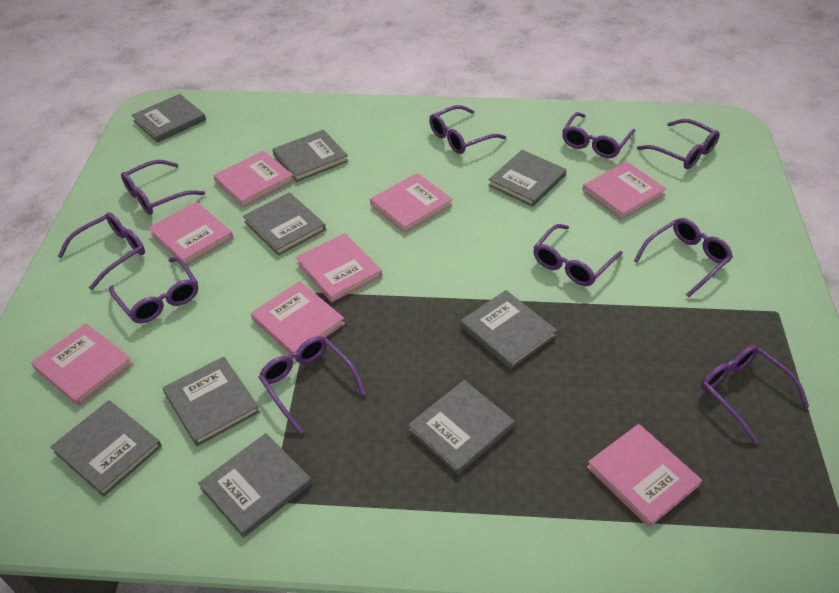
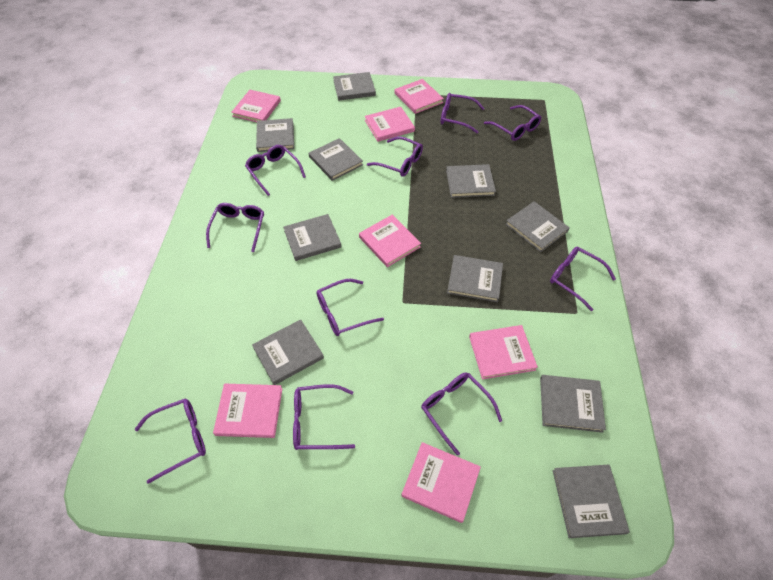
grey book: [51,400,162,497] [132,94,206,143] [163,356,260,446] [198,433,312,538] [243,192,326,256] [272,130,348,182] [408,380,514,475] [460,290,557,369] [488,150,566,207] = 9 -> [252,319,324,385] [256,118,294,152] [283,214,341,261] [309,138,363,181] [333,72,376,100] [446,164,496,198] [447,255,503,302] [506,201,570,252] [540,375,606,433] [553,464,630,538] = 10
pink book: [31,323,133,406] [148,202,233,265] [213,151,294,207] [251,281,345,358] [296,233,382,302] [370,173,453,233] [582,162,666,219] [587,424,702,527] = 8 -> [213,384,283,438] [231,90,281,122] [359,215,421,267] [365,107,415,142] [395,79,444,114] [401,442,481,523] [469,325,538,379] = 7

